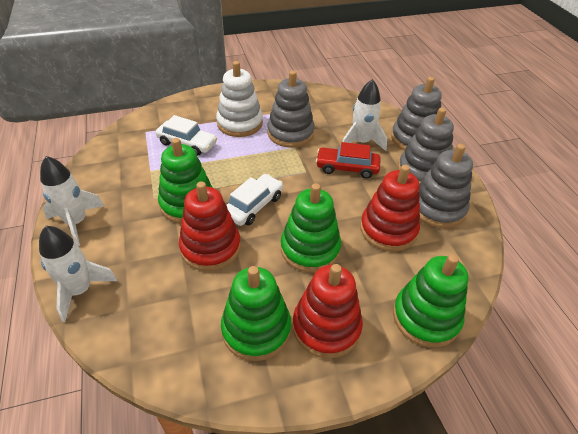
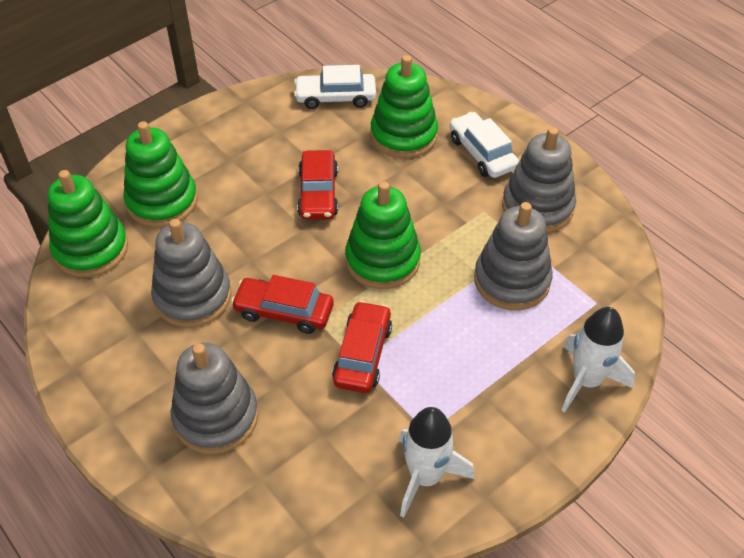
red car: [316,142,380,179] = 1 -> [231,275,334,334] [297,150,338,220] [332,301,392,393] = 3
red stacking toy: [179,181,241,271] [292,264,363,359] [360,165,420,252] = 3 -> none = 0
white rocket: [39,226,117,322] [40,156,104,246] [342,79,387,151] = 3 -> [399,407,475,518] [561,307,635,413] = 2
white stacking toy: [216,61,263,137] = 1 -> none = 0

